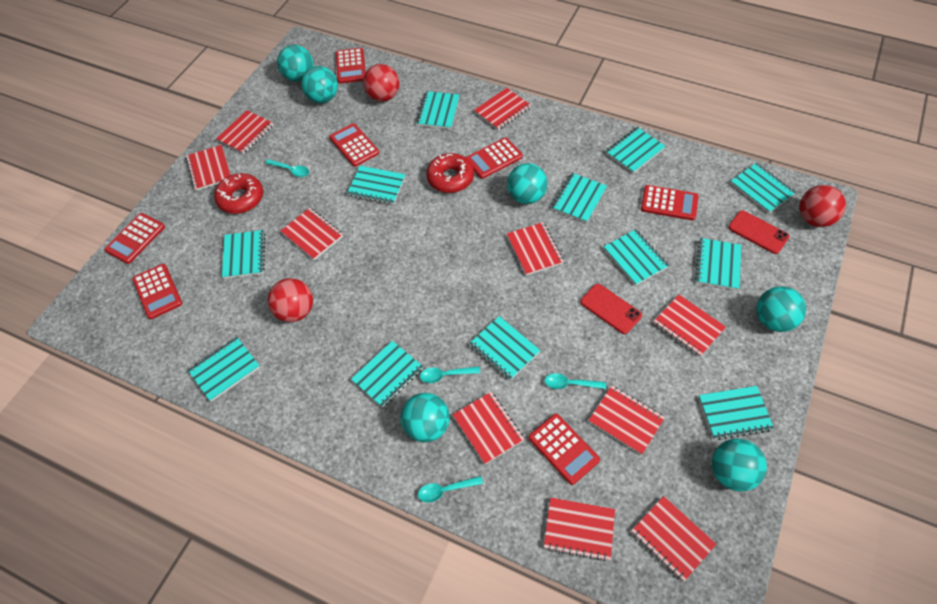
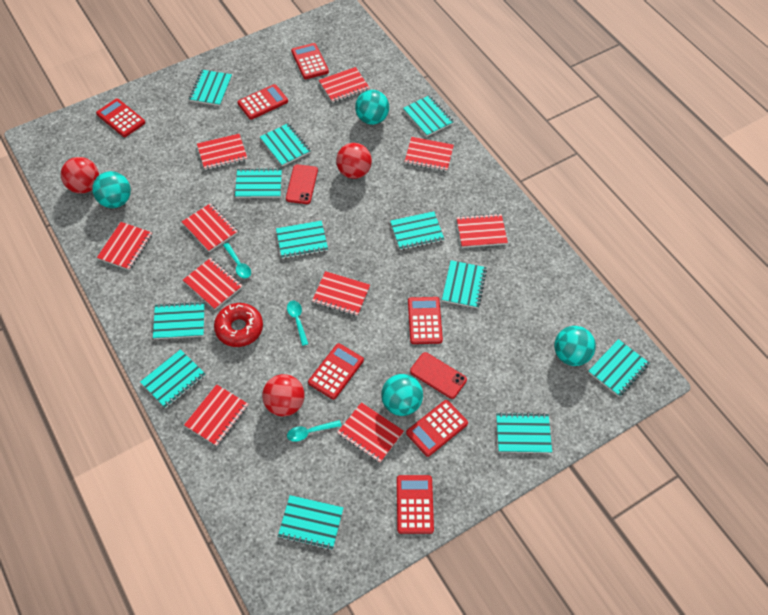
red donut: [214,173,263,214] [426,153,474,193] = 2 -> [214,303,263,347] = 1
turquoise ball: [277,45,313,82] [301,66,338,103] [401,393,450,442] [507,163,548,204] [712,438,767,491] [756,286,806,332] = 6 -> [92,171,131,208] [355,90,389,125] [381,374,423,416] [554,326,596,366] = 4
turquoise spoon: [265,159,309,177] [418,476,483,502] [420,366,480,383] [545,373,606,389] = 4 -> [223,243,251,279] [287,301,308,346] [287,420,342,442] = 3

